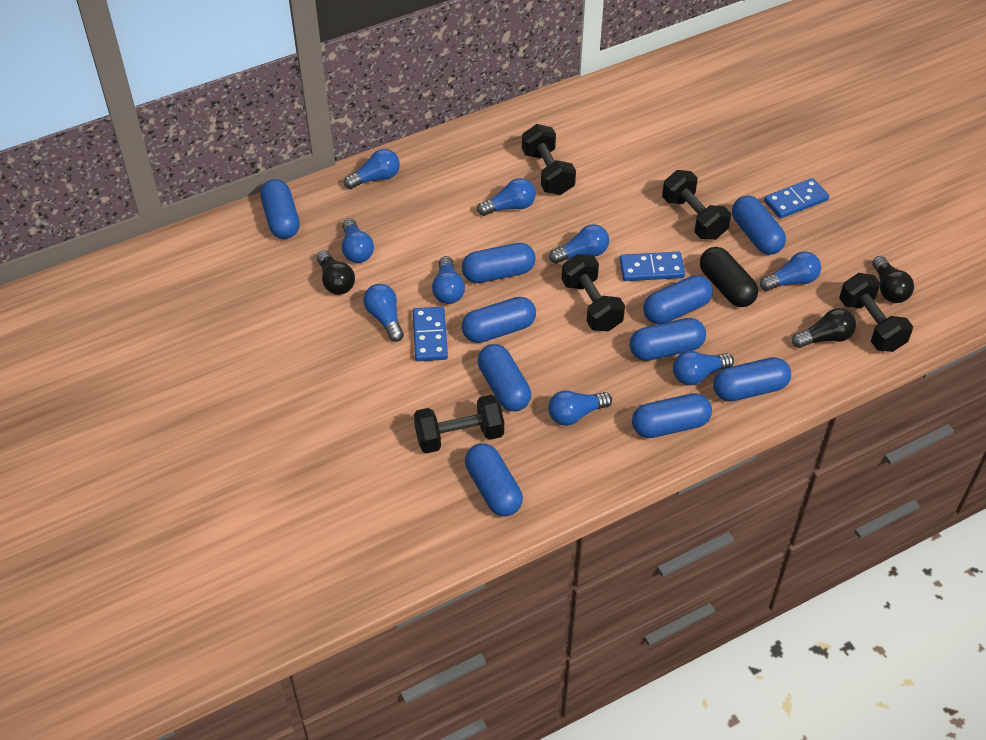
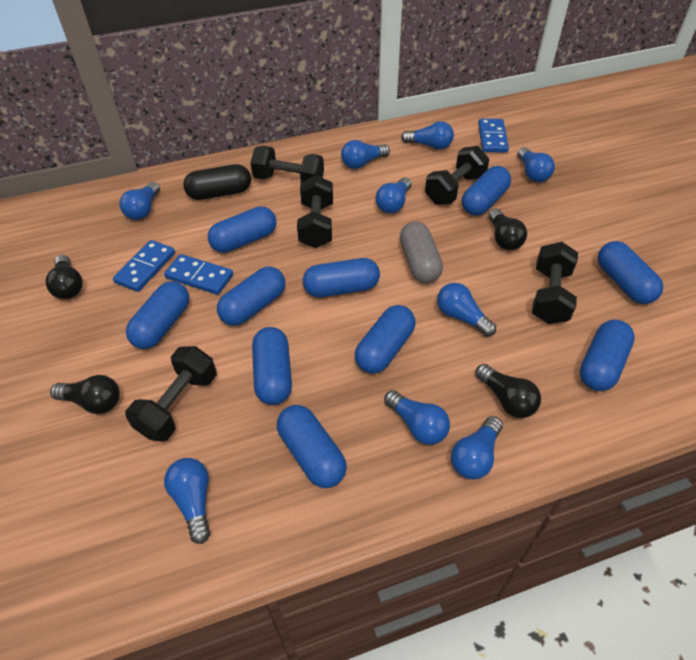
black light bulb: [317,250,355,295] [792,308,856,348] [872,256,914,303] = 3 -> [45,255,83,299] [50,375,120,414] [475,364,541,418] [489,209,527,250] = 4
grey capsule: none = 0 -> [400,221,443,283] = 1

